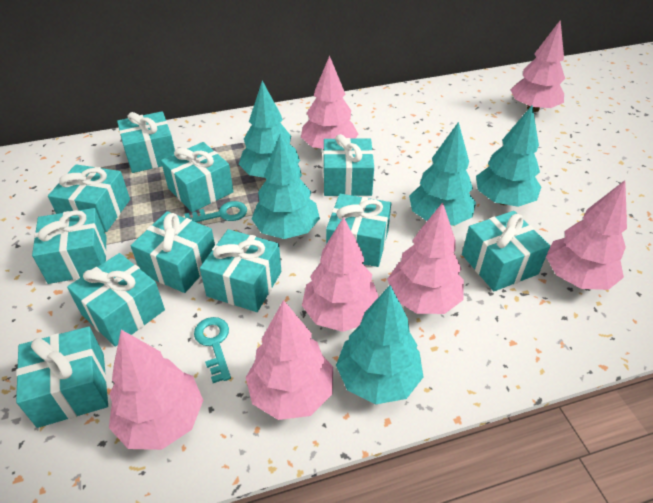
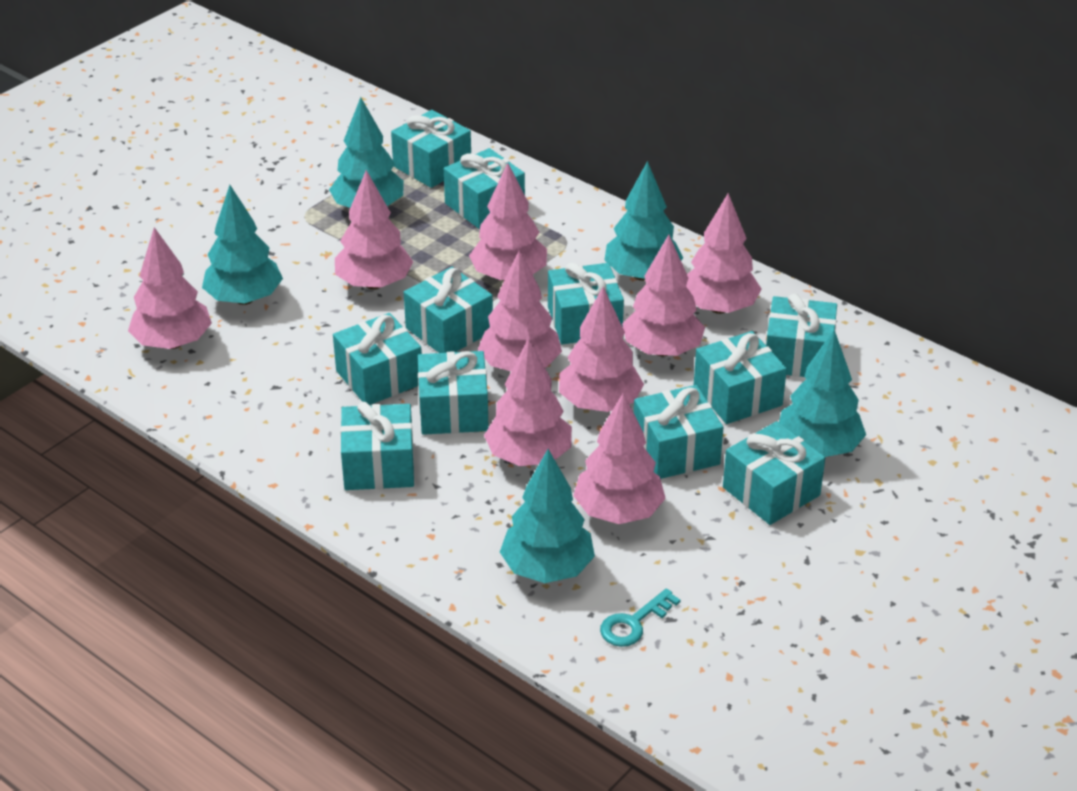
pink tree: [109,330,203,450] [246,300,333,420] [301,56,358,150] [302,217,379,332] [387,202,464,314] [511,20,565,112] [546,180,627,290] = 7 -> [128,227,212,349] [335,170,413,290] [469,163,547,281] [478,250,562,371] [484,338,572,466] [559,287,644,412] [573,393,666,524] [622,235,705,356] [686,193,762,314] = 9
turquoise key: [184,201,247,222] [194,317,231,383] = 2 -> [600,588,681,647] = 1

